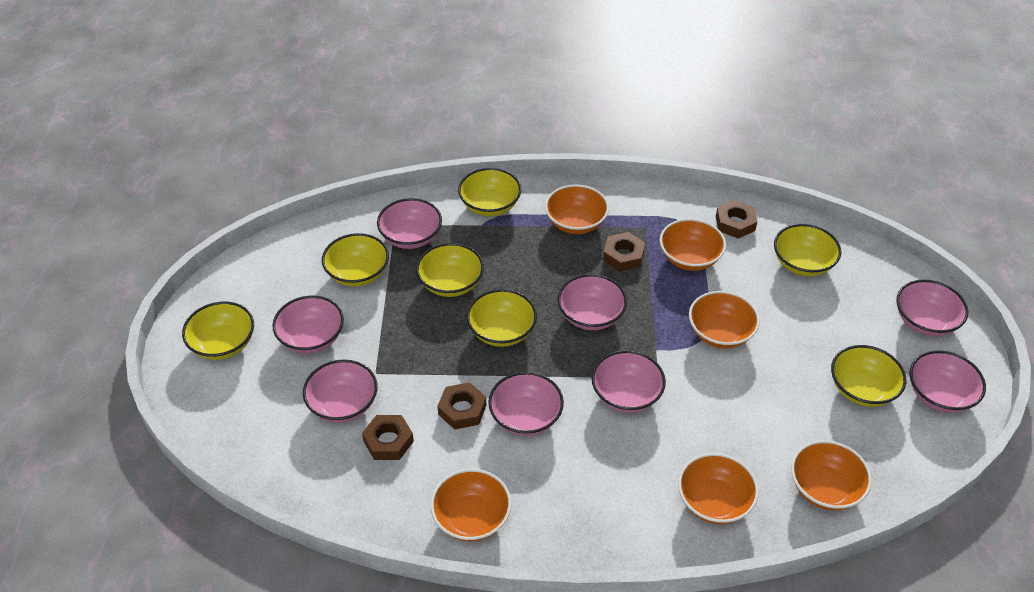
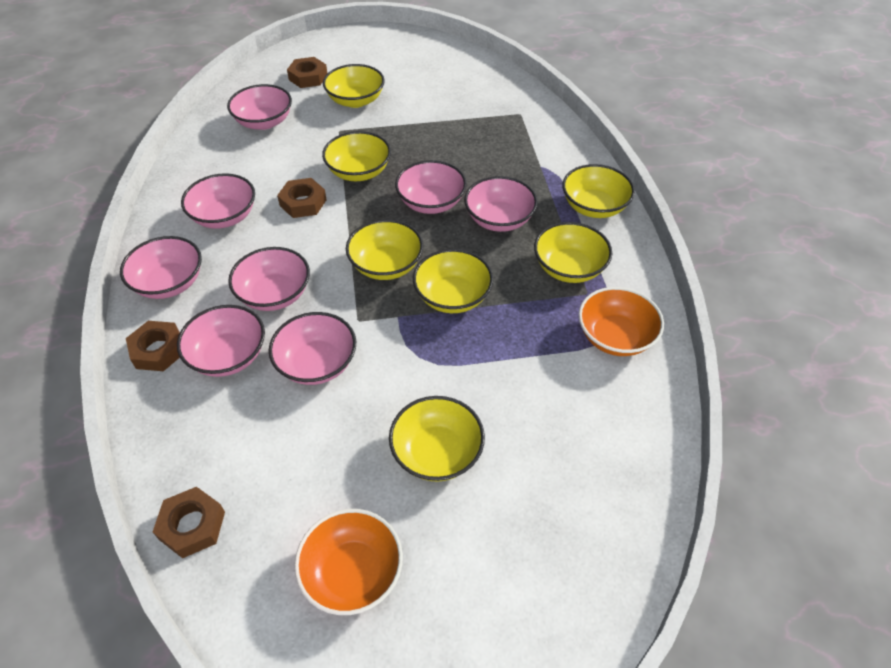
orange bowl: [430,469,511,541] [545,185,609,234] [660,219,726,271] [678,453,759,524] [689,291,760,348] [791,440,872,510] = 6 -> [294,509,403,615] [579,287,664,356] = 2

